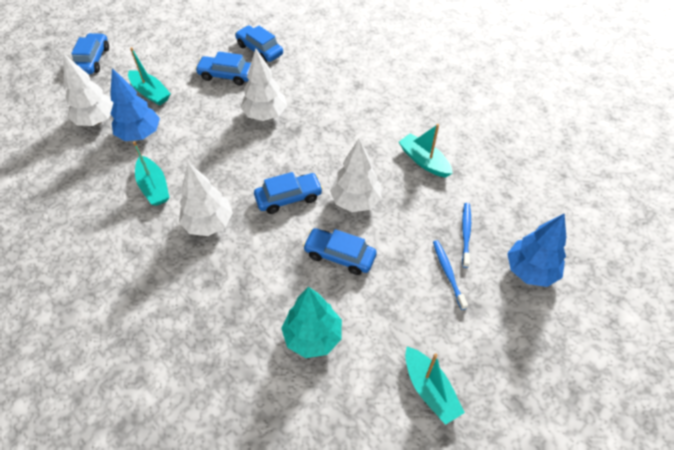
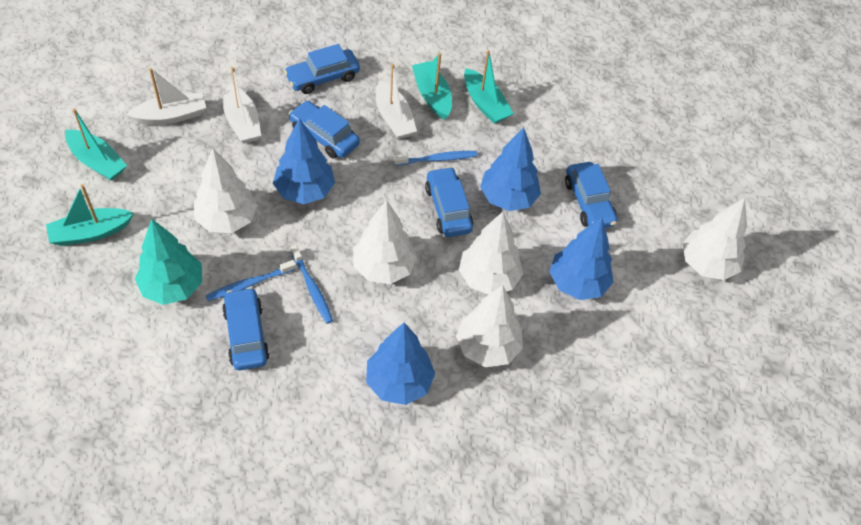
blue toothbrush: [433,240,468,310] [462,203,471,268] = 2 -> [206,260,296,301] [290,245,333,324] [394,151,477,166] = 3
blue tree: [110,68,160,141] [507,213,566,287] = 2 -> [273,118,335,204] [366,323,435,405] [480,127,541,211] [549,217,614,300] = 4
white boat: none = 0 -> [126,68,206,125] [223,67,261,143] [376,64,417,139] = 3
white tree: [63,53,114,126] [179,163,233,236] [241,48,287,121] [330,139,382,212] = 4 -> [194,148,257,233] [353,200,417,284] [456,285,523,367] [459,212,523,294] [682,198,747,280] = 5

